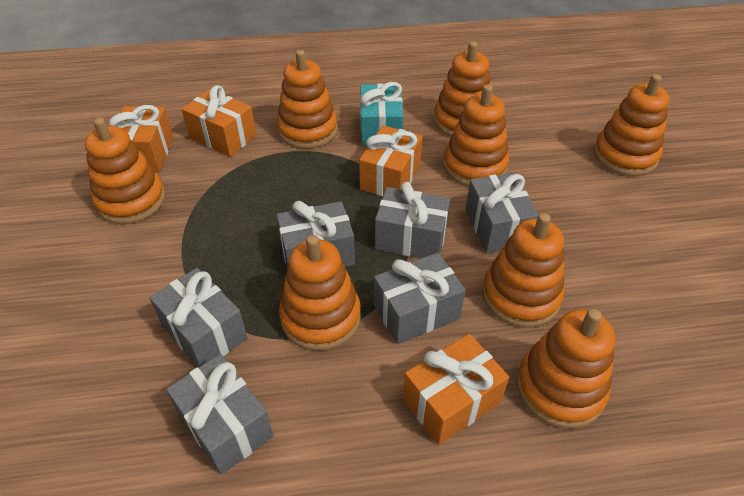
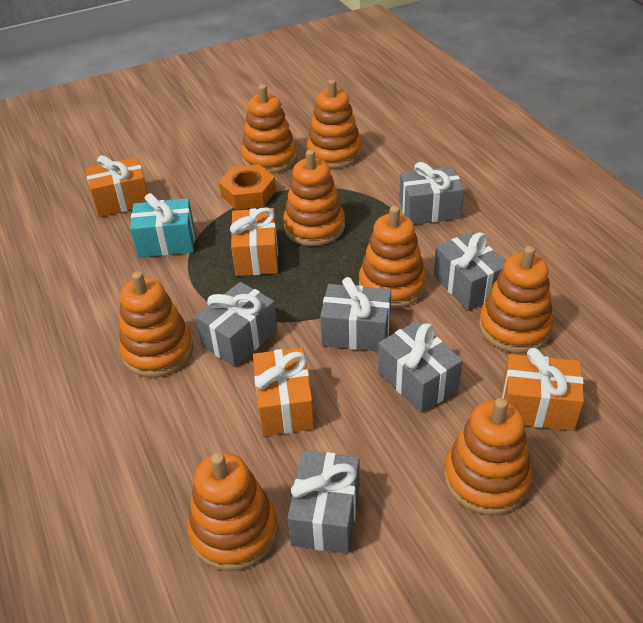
orange nut: none = 0 -> [219,164,276,210] = 1

